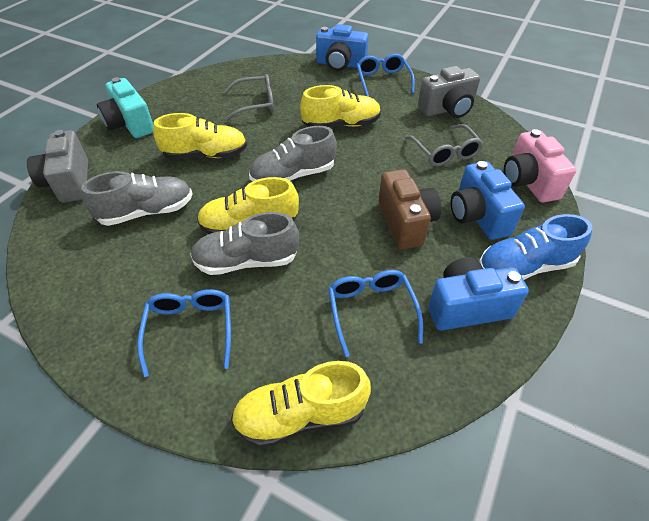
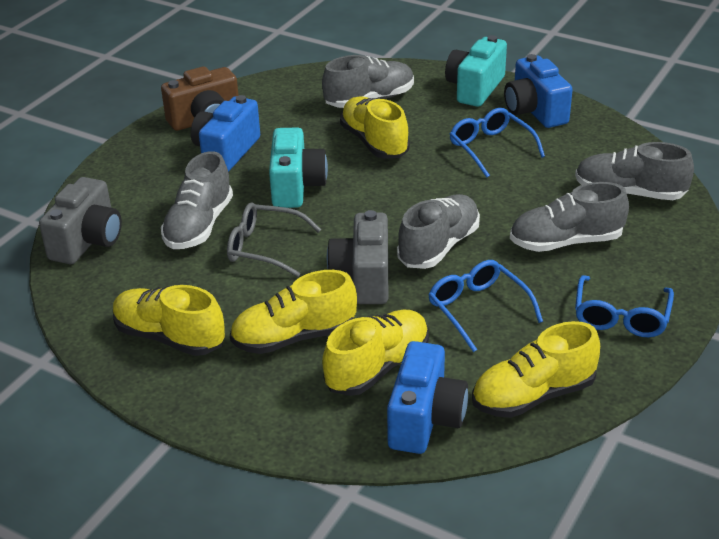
blue shoe: [479,214,592,280] = 1 -> none = 0
grey glasses: [223,74,274,121] [405,124,483,167] = 2 -> [227,202,322,277] = 1
grey shoe: [81,171,193,226] [190,212,299,275] [249,126,337,182] = 3 -> [161,151,233,249] [322,55,414,108] [397,194,480,269] [510,182,629,252] [575,142,694,200] = 5
pink camera: [504,129,576,203] = 1 -> none = 0
turquoise camera: [97,77,153,138] = 1 -> [269,127,328,208] [445,35,507,107] = 2
yellow shoe: [153,113,247,159] [197,177,299,234] [231,361,371,448] [300,85,381,128] = 4 -> [113,285,225,356] [230,270,357,354] [322,310,429,396] [340,96,410,159] [472,321,600,418] = 5

